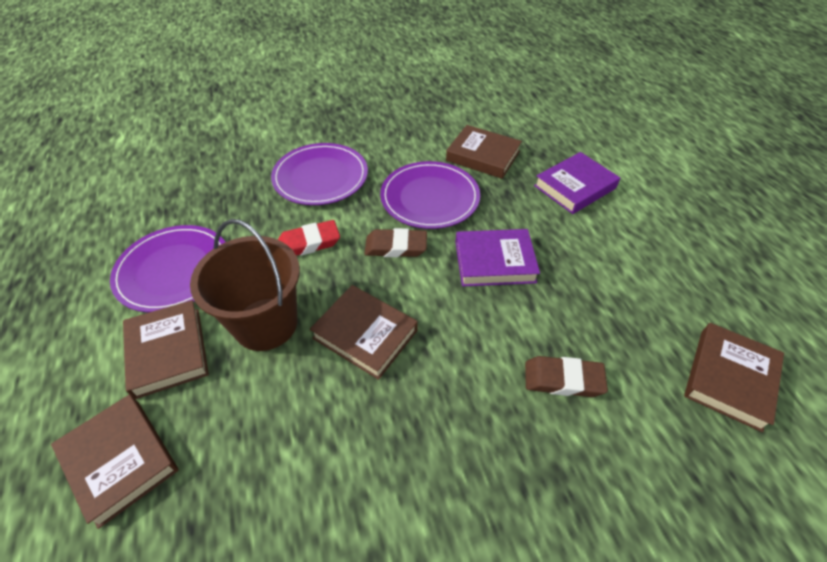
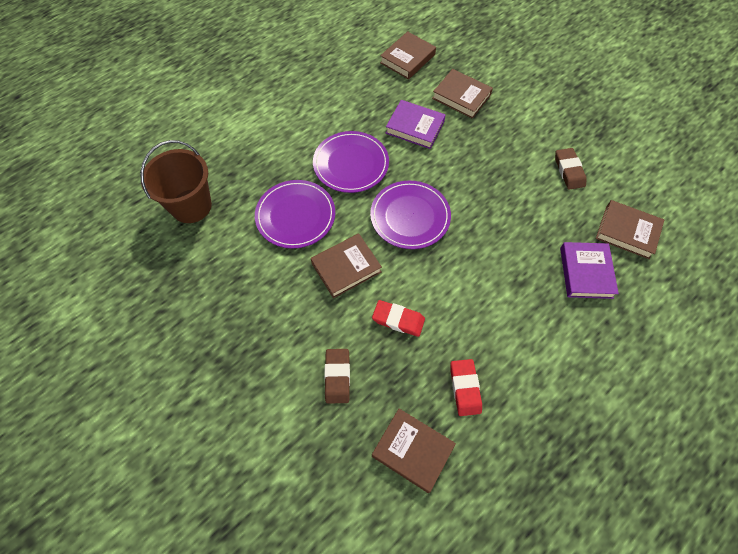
red eraser: [278,220,340,256] = 1 -> [372,300,425,337] [450,359,482,416] = 2

